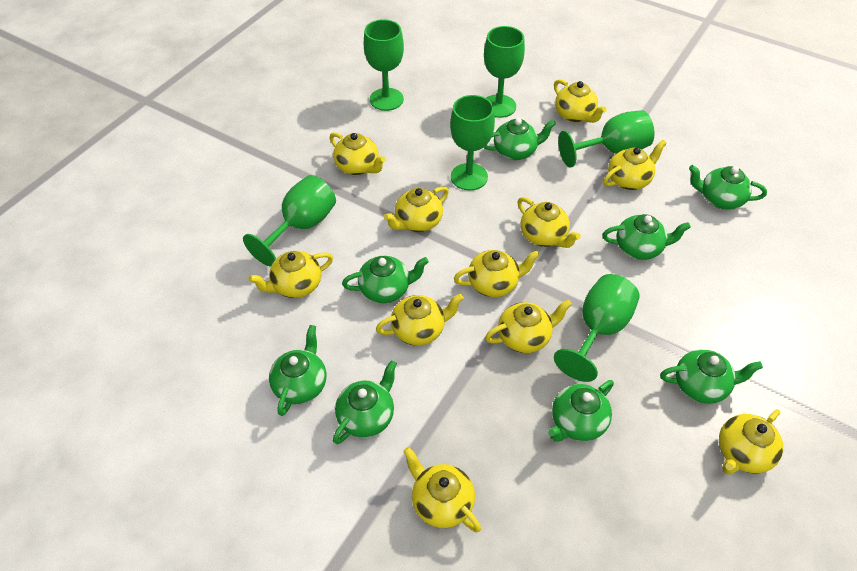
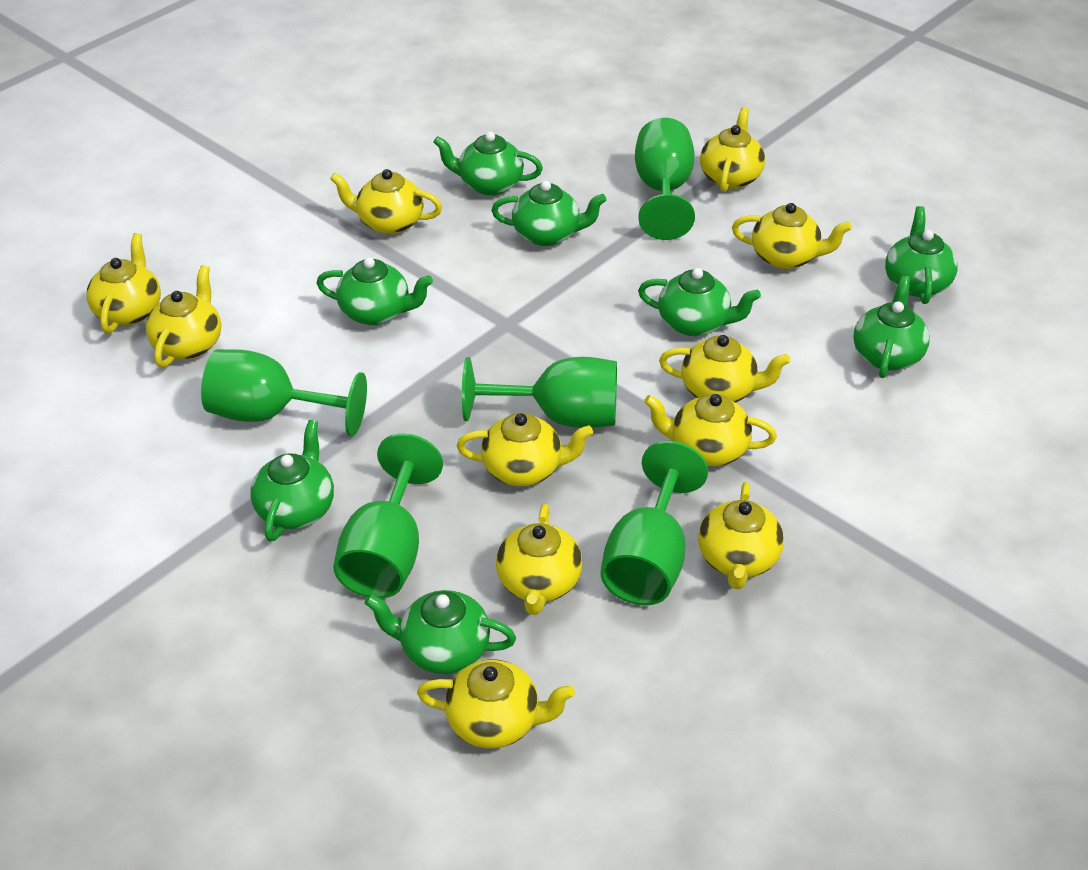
green goblet: [243,175,336,267] [364,19,404,111] [450,95,495,190] [484,26,525,118] [554,274,640,382] [558,110,654,168] = 6 -> [201,349,367,437] [333,433,443,599] [462,357,617,428] [600,441,708,605] [635,118,695,240] = 5

